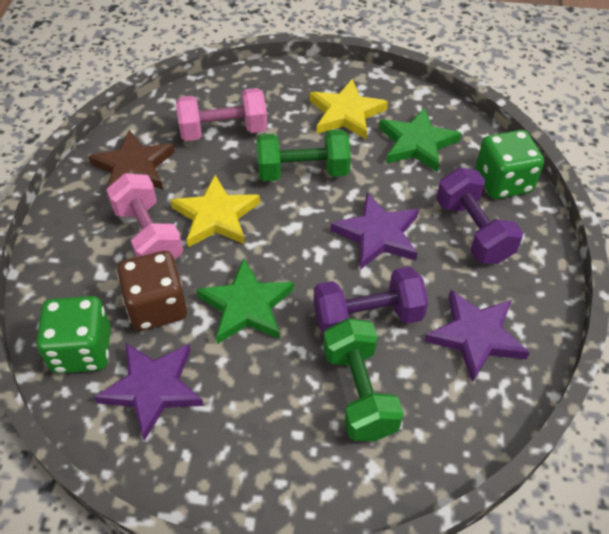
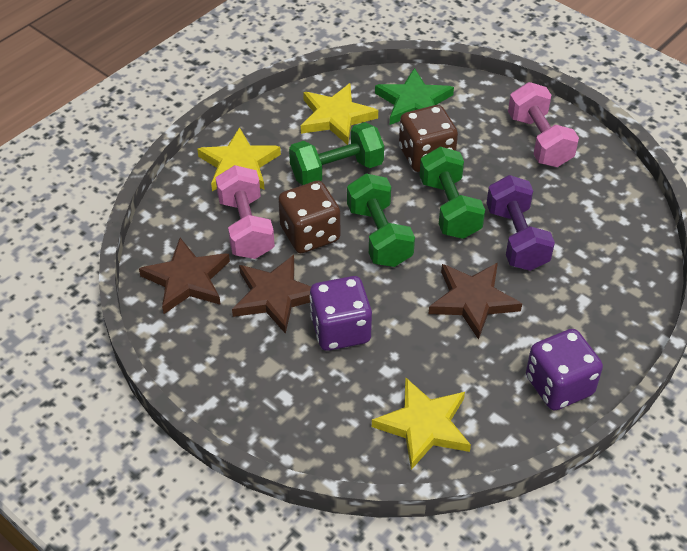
brown dice: [117,251,187,331] = 1 -> [278,181,340,253] [399,105,458,172] = 2
brown star: [88,130,175,190] = 1 -> [139,238,230,314] [232,255,311,334] [429,262,522,340] = 3
green dice: [36,296,111,374] [476,130,544,199] = 2 -> none = 0
green dumbbell: [256,129,351,181] [323,318,404,441] = 2 -> [289,122,384,185] [347,174,415,267] [420,147,485,239] = 3
green star: [196,258,294,344] [379,107,461,172] = 2 -> [375,68,454,125] = 1
purple dice: none = 0 -> [309,276,372,351] [526,329,603,410] = 2
purple dumbbell: [314,267,428,336] [436,167,523,264] = 2 -> [486,175,555,271] = 1
purple star: [94,343,204,441] [330,193,419,270] [424,290,530,383] = 3 -> none = 0
yellow star: [170,175,260,247] [309,79,388,140] = 2 -> [197,127,281,191] [301,83,378,145] [372,378,471,470] = 3

